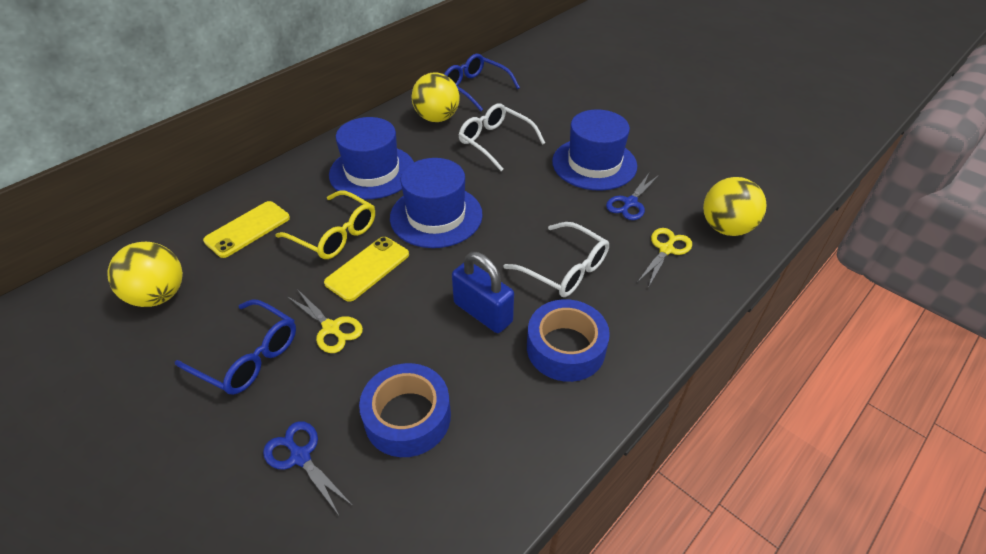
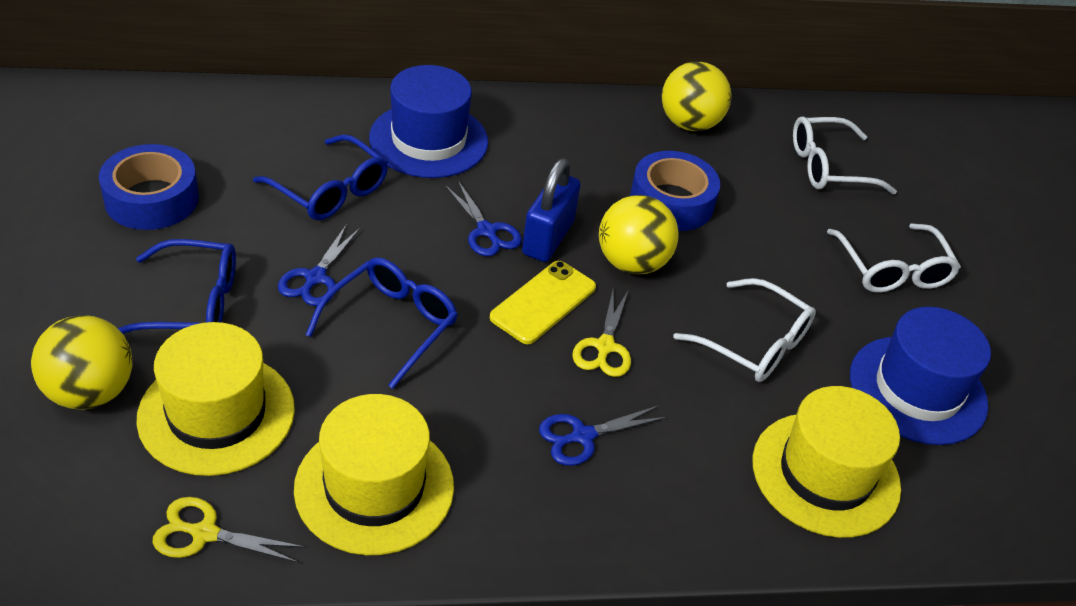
blue glasses: [175,299,296,395] [444,54,520,111] = 2 -> [118,239,236,334] [253,134,388,220] [306,257,458,389] = 3
blue hat: [329,117,414,199] [390,158,483,248] [552,109,637,190] = 3 -> [369,65,488,178] [850,307,991,445] = 2
blue scissors: [263,421,353,517] [606,173,659,220] = 2 -> [278,225,360,306] [445,181,522,256] [539,405,667,466] = 3
white glasses: [458,104,545,171] [503,222,609,297] = 2 -> [673,278,816,382] [793,117,897,194] [827,223,961,293] = 3
yellow glasses: [275,191,375,259] = 1 -> none = 0
yellow hat: none = 0 -> [136,322,295,476] [294,394,454,555] [752,386,901,538] = 3
yellow phone: [203,201,290,258] [324,237,409,302] = 2 -> [490,261,596,344] = 1

